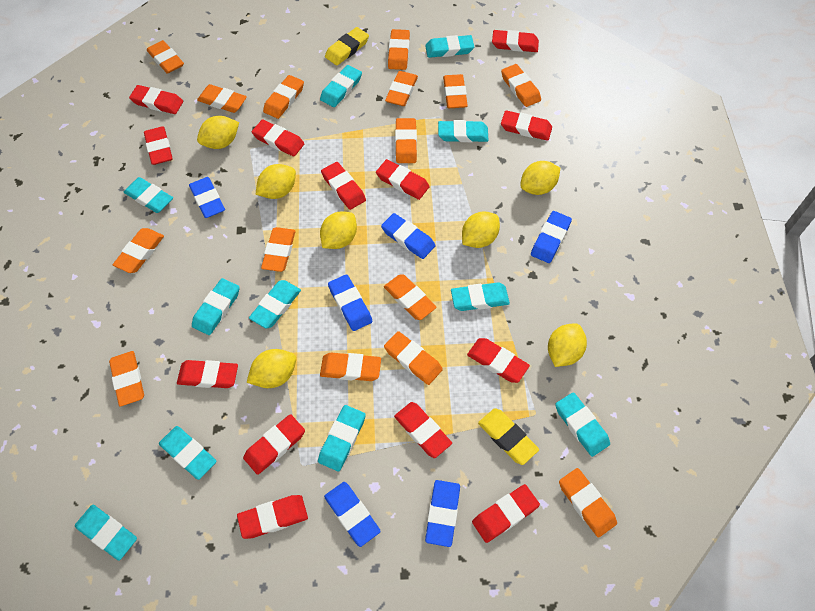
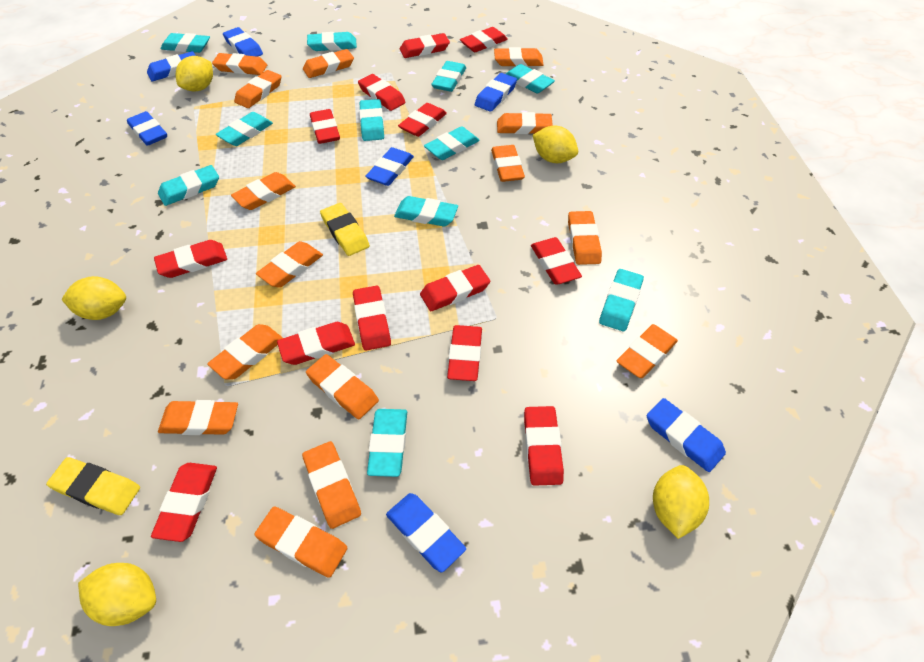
blue eraser: [189,177,225,218] [324,482,381,547] [328,274,373,331] [381,213,435,259] [425,480,460,547] [531,211,572,263] = 6 -> [127,111,167,146] [147,51,196,81] [223,27,263,57] [365,147,414,186] [386,493,466,572] [475,73,517,112] [647,398,726,472] = 7
yellow lemon: [197,116,239,149] [247,349,296,388] [255,164,296,199] [320,212,357,249] [462,211,500,248] [520,161,560,195] [548,323,587,367] = 7 -> [61,276,126,320] [78,563,156,626] [176,56,213,92] [533,126,578,163] [653,465,709,539] = 5

